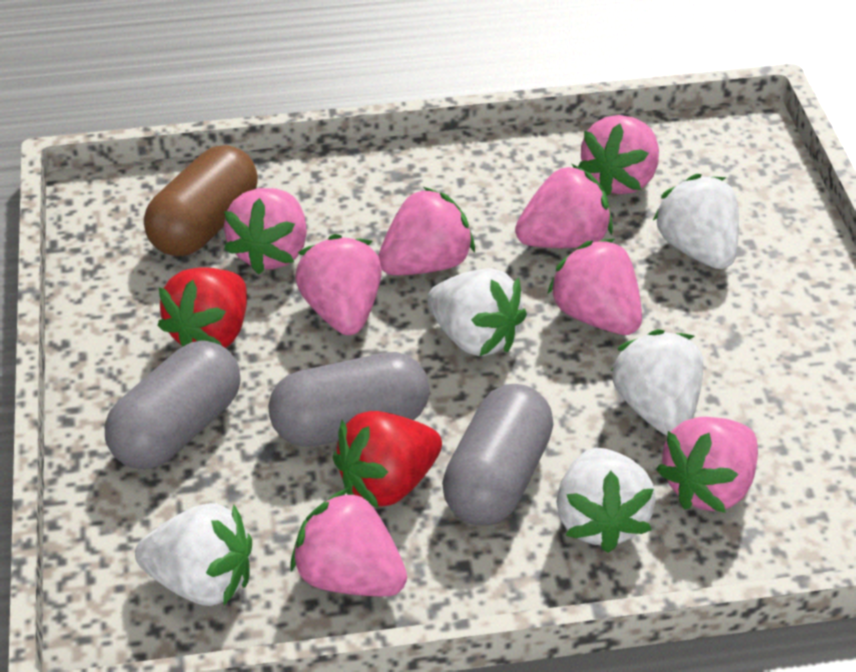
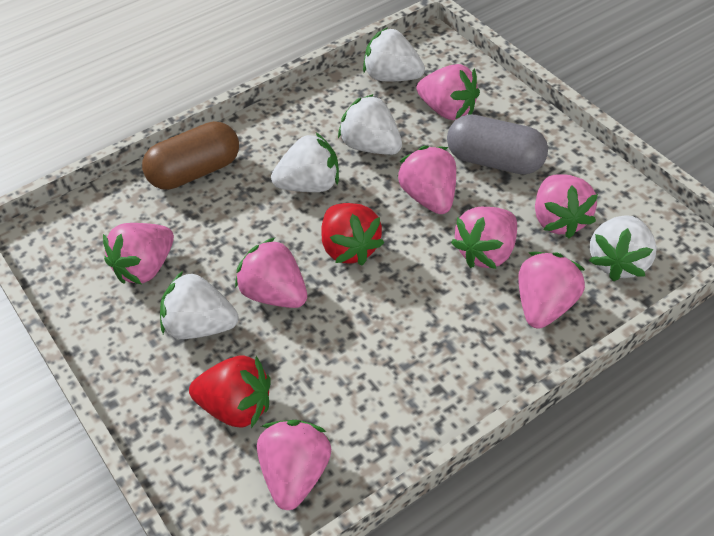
grey capsule: [104,341,240,470] [268,352,430,447] [442,384,554,525] = 3 -> [447,114,548,175] = 1

